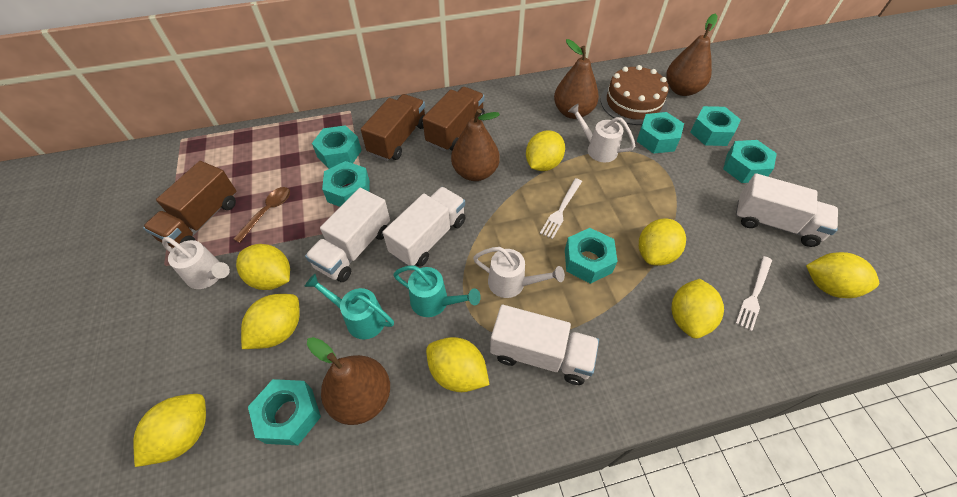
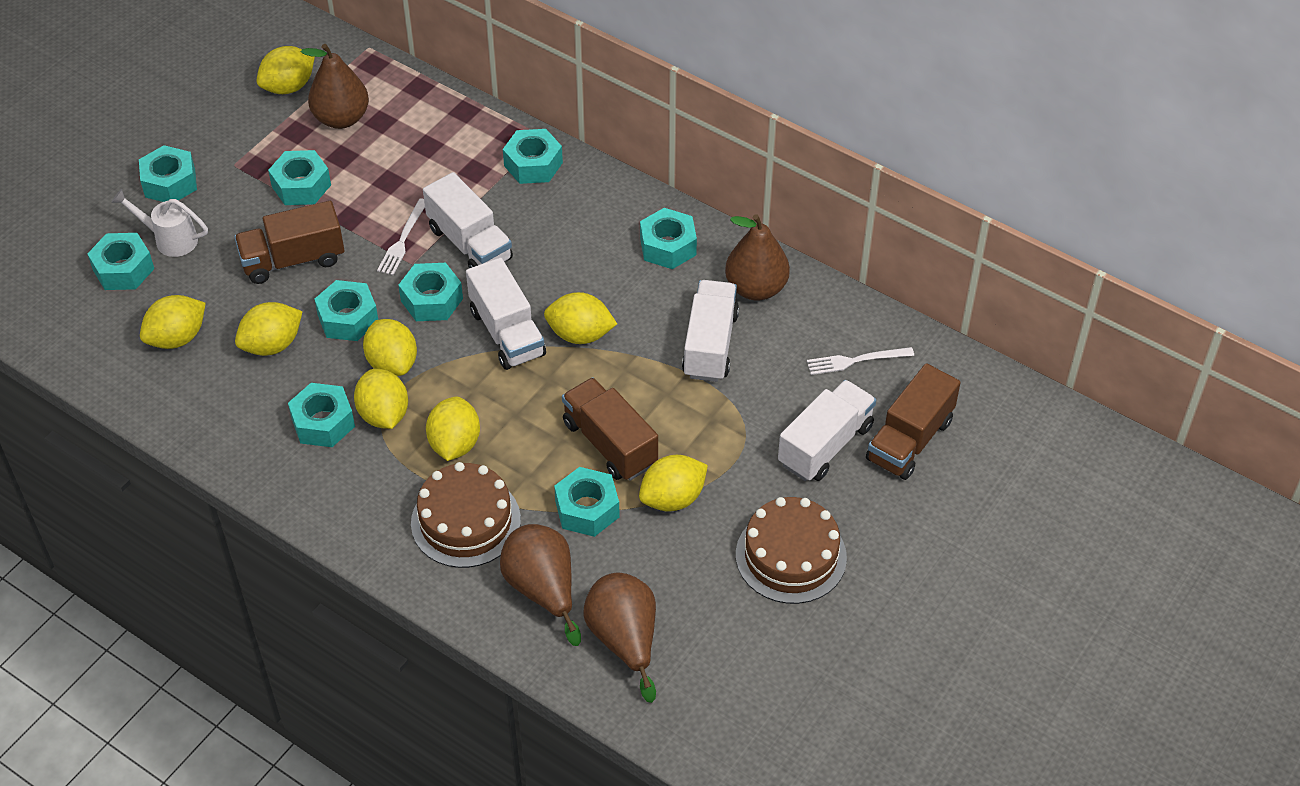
brown cake: [601,65,669,125] = 1 -> [411,462,521,568] [736,497,847,604] = 2
brown spoon: [233,187,290,243] = 1 -> none = 0
turquoise nut: [248,379,321,445] [312,125,362,169] [322,161,370,207] [565,228,618,284] [637,112,684,154] [690,106,741,146] [723,140,777,183] = 7 -> [87,233,154,290] [139,145,197,202] [268,150,331,205] [288,383,355,447] [314,280,378,341] [398,263,463,321] [503,129,563,184] [554,467,620,537] [640,208,697,269] = 9
turquoise watering can: [304,274,394,339] [393,266,481,317] = 2 -> none = 0
white watering can: [162,237,230,289] [473,247,565,298] [568,104,635,162] = 3 -> [112,189,208,257] = 1

